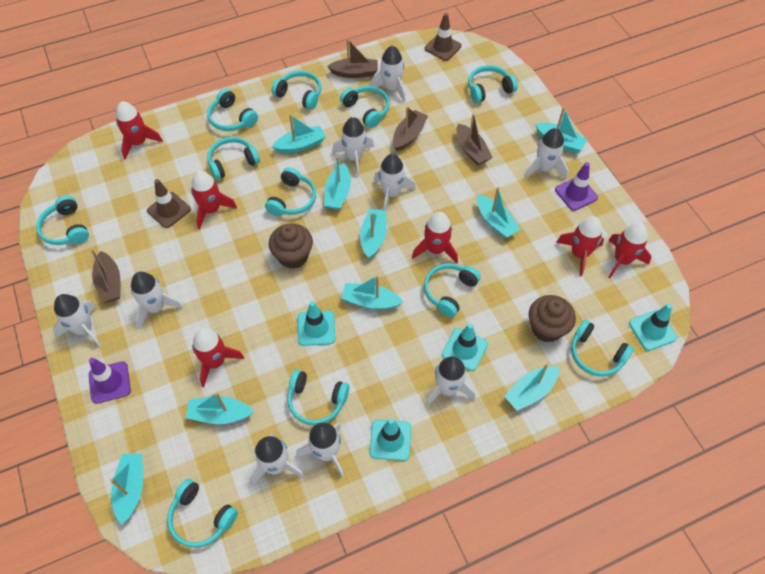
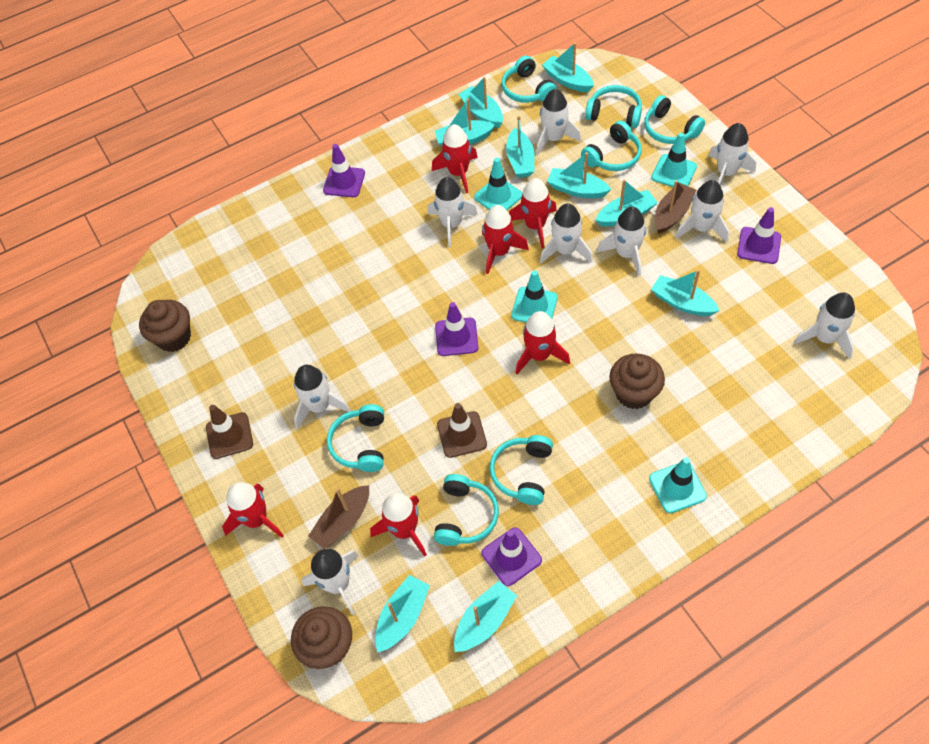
brown boat: [91,249,121,302] [327,39,378,78] [393,106,428,151] [456,113,493,165] = 4 -> [308,485,369,549] [655,180,696,234] = 2
brown cupcake: [269,223,313,269] [529,295,576,342] = 2 -> [139,300,191,352] [291,606,352,669] [609,353,665,409] = 3
purple traffic cone: [89,358,131,404] [555,162,598,211] = 2 -> [323,144,365,197] [435,302,478,356] [482,527,542,586] [737,207,781,264] = 4
turquoise headphones: [36,195,89,245] [167,479,238,548] [207,89,258,131] [207,137,260,180] [265,167,316,216] [271,70,321,110] [287,370,349,425] [340,86,390,128] [424,263,481,317] [468,65,518,103] [571,320,634,377] = 11 -> [327,404,384,472] [434,474,499,546] [490,435,553,505] [501,56,557,103] [581,121,642,171] [585,85,642,128] [644,95,705,144] = 7

